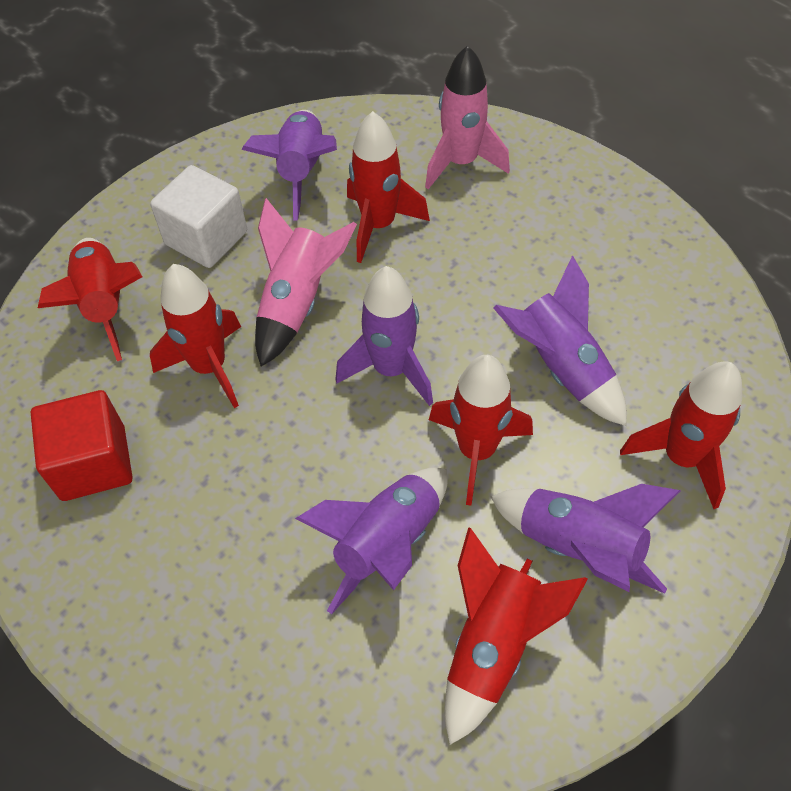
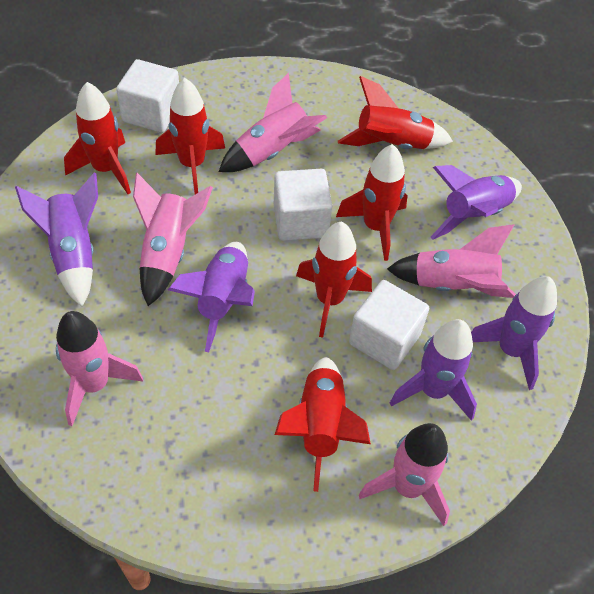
pink rocket: [255,198,357,367] [425,45,510,189] = 2 -> [56,311,143,426] [133,173,213,306] [219,73,327,172] [359,423,450,526] [387,224,516,298] = 5
red cube: [31,390,132,501] = 1 -> none = 0
white cube: [150,165,247,268] = 1 -> [116,59,179,133] [274,169,332,241] [349,280,430,370] = 3

